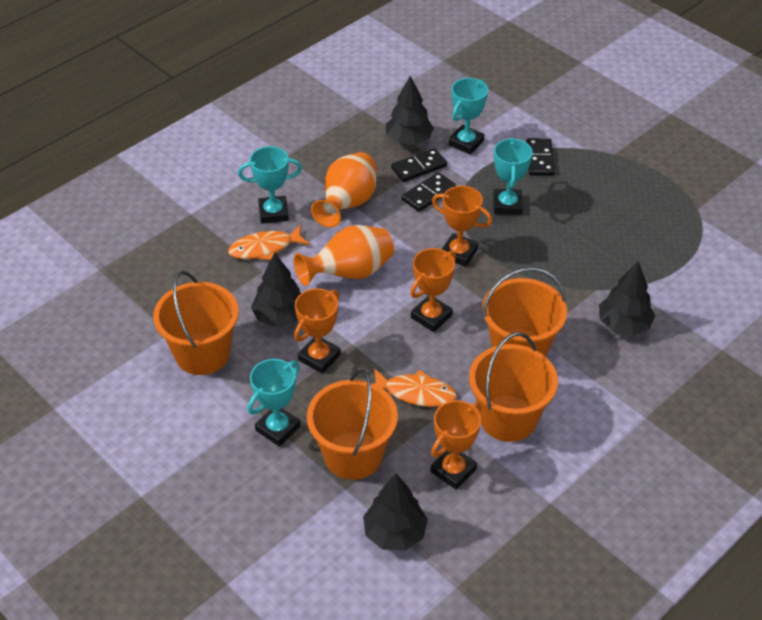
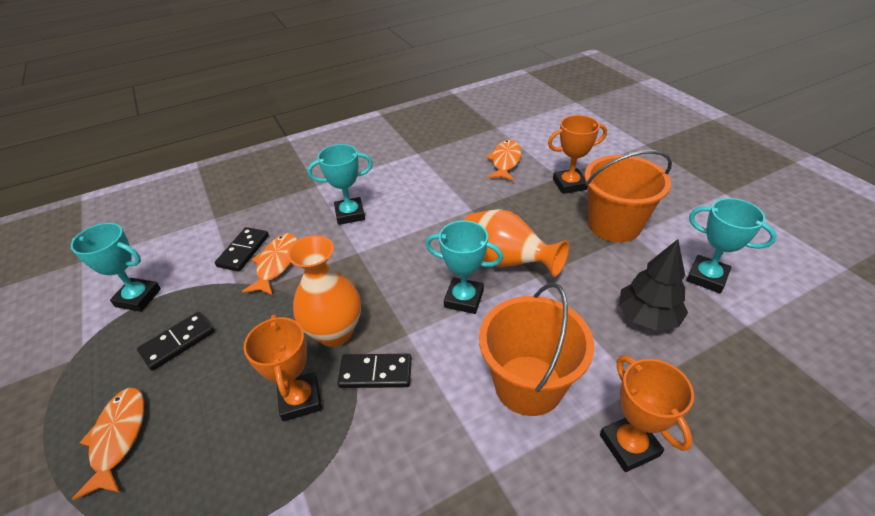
black tree: [251,252,301,327] [363,474,428,551] [386,76,434,145] [599,261,655,335] = 4 -> [619,239,688,331] = 1
orange bucket: [153,271,239,375] [307,369,398,480] [469,333,558,442] [482,267,567,357] = 4 -> [479,282,594,416] [584,150,672,242] = 2
orange fish: [228,225,310,260] [374,369,457,407] = 2 -> [72,388,144,500] [242,233,297,296] [486,140,521,181] = 3
orange trophy: [294,288,341,374] [410,248,456,332] [431,400,481,490] [432,186,492,267] = 4 -> [243,315,322,422] [548,115,607,194] [600,355,694,472] = 3

